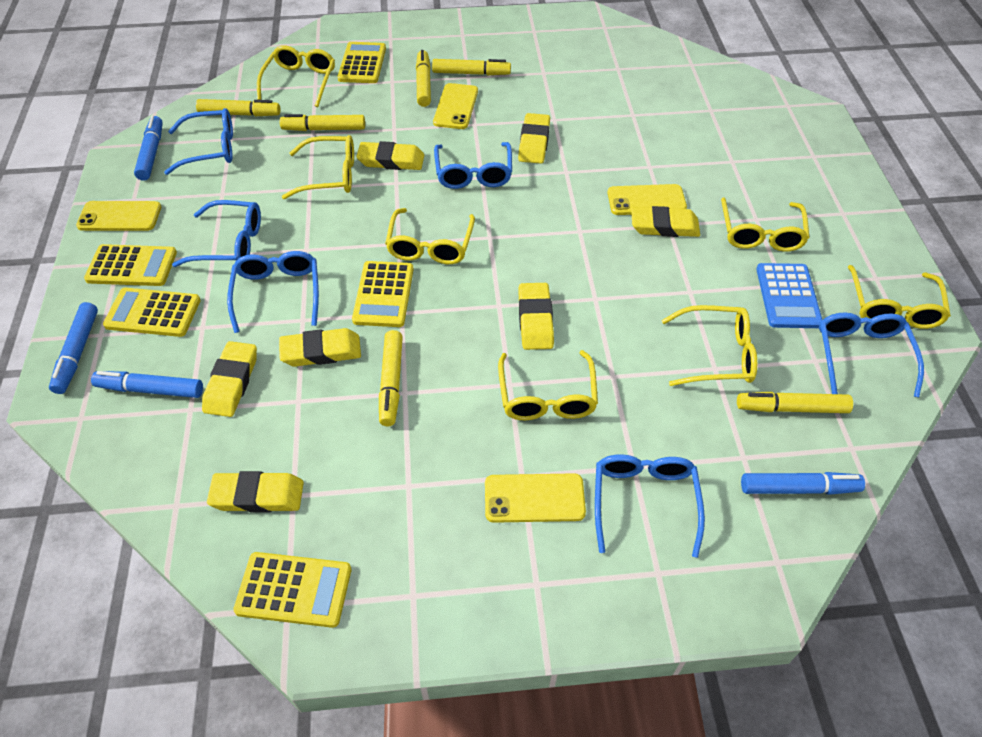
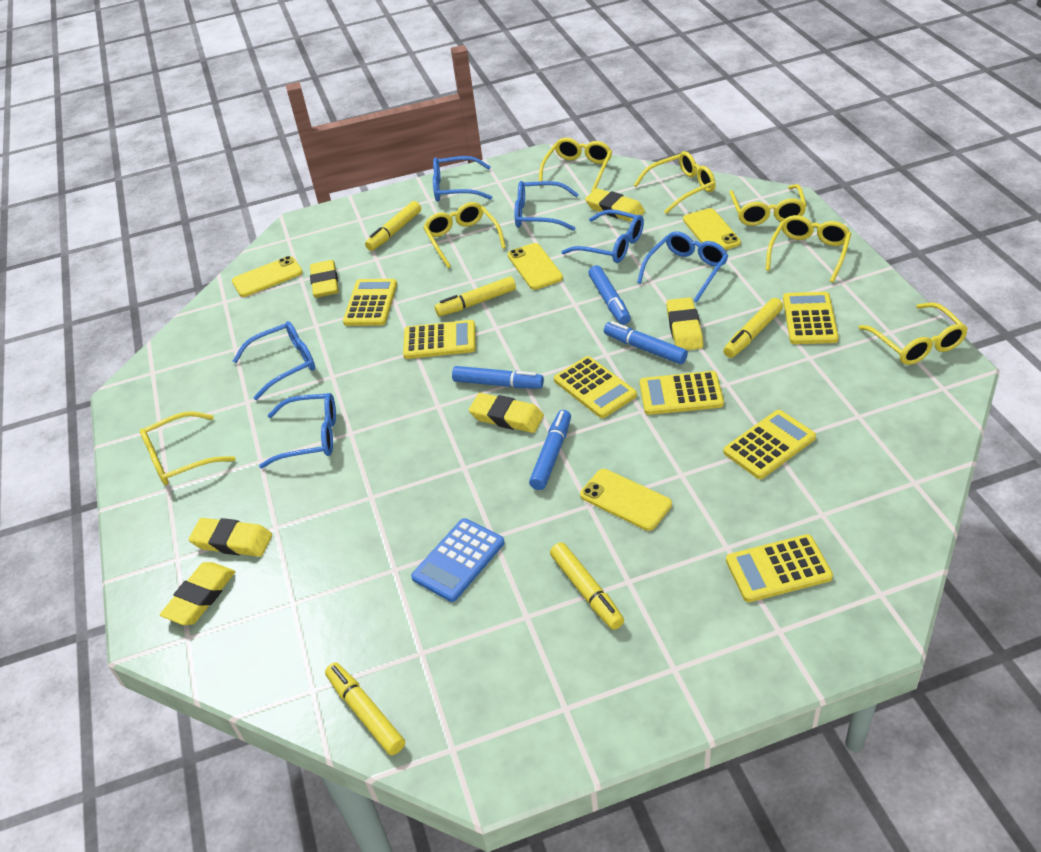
yellow calculator: [84,244,177,286] [103,288,201,337] [233,552,352,628] [337,42,386,83] [352,261,414,327] = 5 -> [343,279,397,326] [403,320,476,359] [554,356,637,418] [640,371,724,415] [723,410,816,479] [726,534,833,602] [783,292,839,344] = 7
yellow eraser: [202,341,257,417] [207,471,304,513] [279,328,361,367] [356,141,424,170] [518,113,550,164] [519,283,554,350] [631,206,700,237] = 7 -> [160,562,235,625] [189,518,272,557] [310,260,339,298] [469,393,544,433] [585,188,645,222] [666,297,703,350] = 6
yellow marker: [196,99,281,116] [280,114,365,131] [379,330,403,426] [416,50,431,107] [432,59,511,75] [737,392,853,413] = 6 -> [325,662,405,755] [365,201,421,251] [435,277,516,316] [550,542,624,630] [723,298,783,358] = 5

